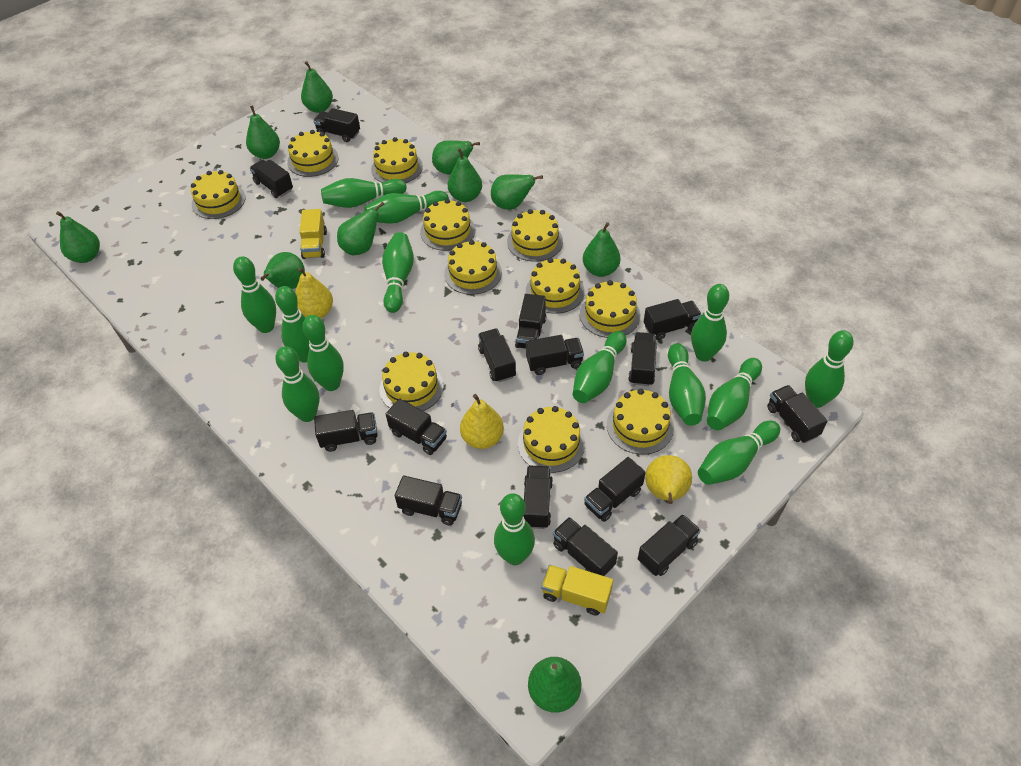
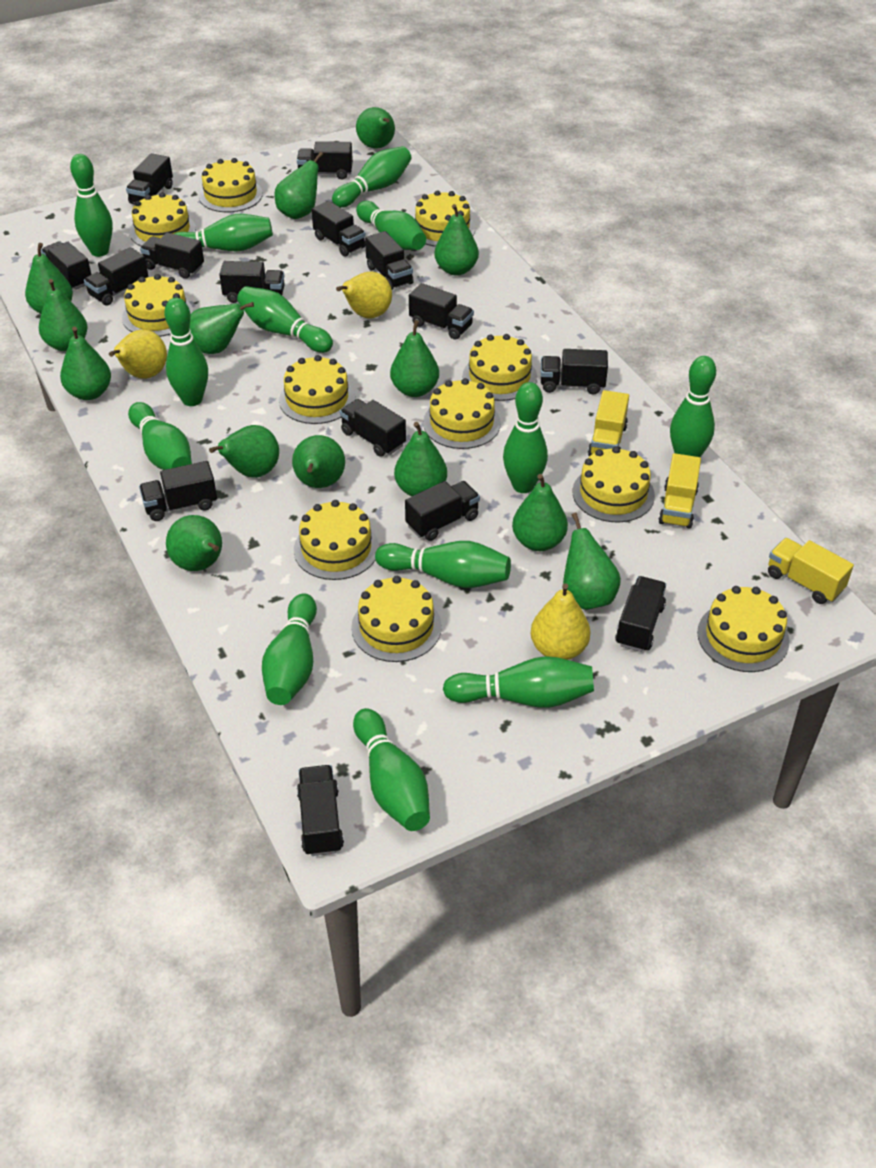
green bowling pin: [233,256,276,333] [275,286,309,363] [275,346,320,422] [302,315,344,391] [321,178,407,208] [364,191,449,224] [382,232,414,313] [494,493,535,565] [573,331,627,403] [668,343,706,425] [691,284,729,362] [698,421,780,485] [707,358,762,430] [805,330,854,408] = 14 -> [70,154,113,257] [128,402,192,470] [164,298,208,406] [174,214,273,251] [237,286,333,353] [262,593,317,705] [332,146,411,208] [353,708,430,831] [356,201,426,250] [375,541,511,588] [443,656,594,708] [503,382,548,493] [670,356,716,457] = 13
green pear: [56,211,100,263] [246,106,280,159] [260,252,305,289] [301,61,333,113] [337,202,385,255] [432,140,480,175] [448,148,482,202] [491,174,543,210] [528,657,581,713] [583,222,621,277] = 10 -> [25,243,73,314] [39,279,88,351] [60,327,111,400] [166,515,222,571] [189,302,254,354] [209,425,279,478] [275,152,323,219] [292,435,345,488] [356,107,395,149] [390,320,439,397] [394,422,447,496] [434,204,479,276] [512,474,568,551] [563,513,621,610] = 14
yellow truck: [299,209,327,259] [541,565,613,616] = 2 -> [588,390,629,456] [658,453,701,529] [768,538,854,604] = 3

